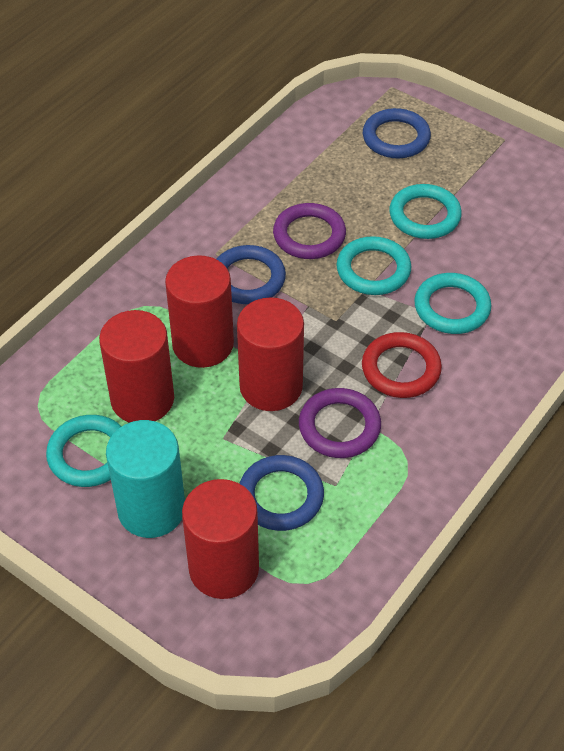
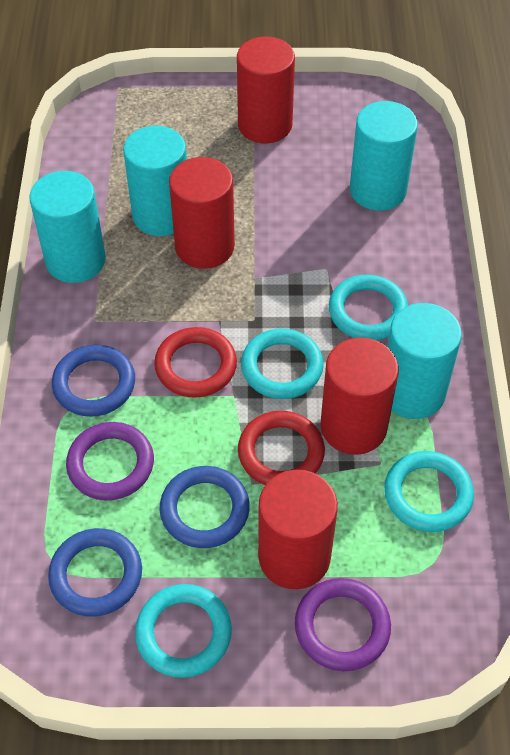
red ring: [362,332,442,398] = 1 -> [154,327,237,398] [238,411,325,485] = 2
turquoise cylinder: [106,420,185,538] = 1 -> [29,171,106,283] [123,126,187,236] [350,101,418,211] [387,303,462,419] = 4

